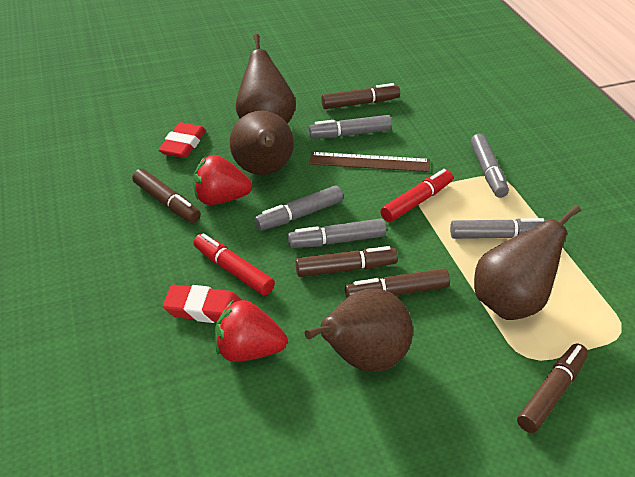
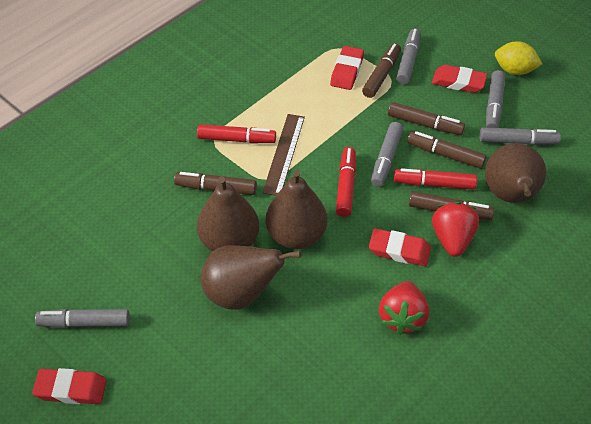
red eraser: [159,122,206,158] [163,284,242,323] = 2 -> [32,368,107,404] [330,46,364,90] [369,228,431,266] [432,65,487,93] = 4
red marker: [193,233,275,296] [380,169,453,222] = 2 -> [197,124,276,143] [336,147,356,217] [394,168,477,190] = 3
yellow lemon: none = 0 -> [495,41,542,75] = 1

